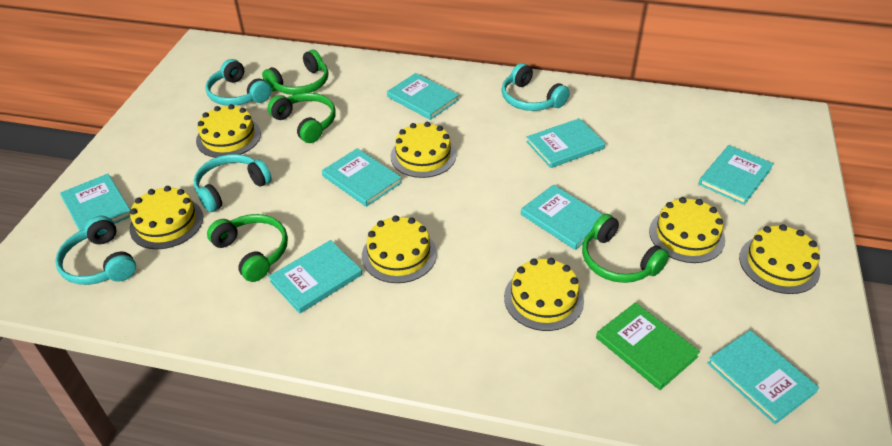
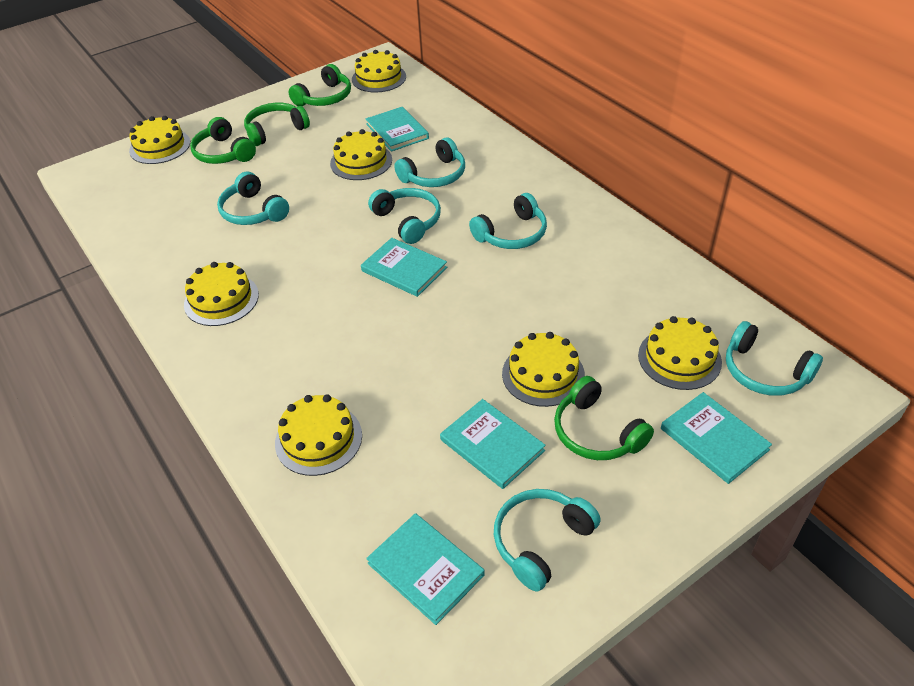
green book: [596,302,700,390] = 1 -> none = 0
turquoise book: [60,174,130,231] [268,240,362,314] [322,148,402,207] [387,73,459,120] [521,185,603,250] [526,118,605,168] [698,145,774,205] [707,330,819,424] = 8 -> [361,238,447,297] [366,107,429,152] [366,513,484,625] [440,399,546,489] [661,392,772,484] = 5
turquoise headphones: [55,216,136,285] [193,154,272,212] [205,59,271,106] [501,63,570,111] = 4 -> [217,172,289,225] [368,188,441,244] [394,137,465,187] [469,193,547,249] [494,489,601,591] [726,321,823,396] = 6

